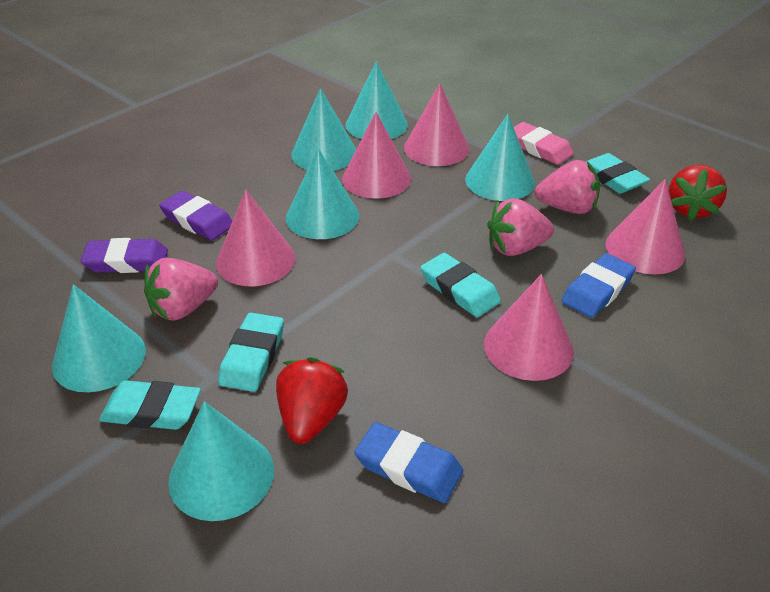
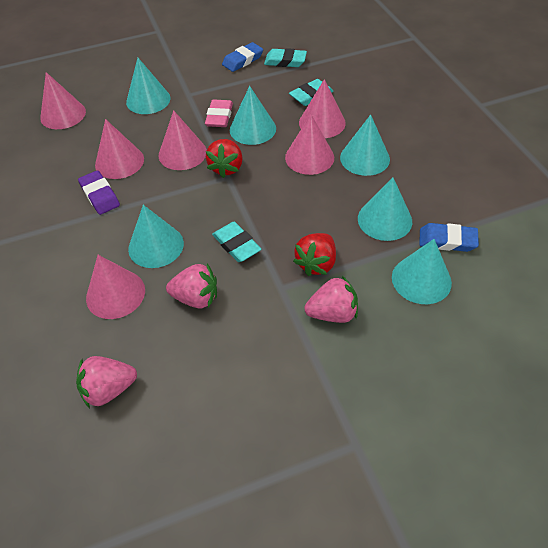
pink cone: [216,190,295,286] [342,112,411,199] [404,83,469,166] [484,274,574,381] [606,179,685,274] = 5 -> [40,72,86,129] [86,255,145,319] [95,119,144,179] [159,110,207,170] [285,114,334,175] [299,79,346,138] = 6
purple eraser: [81,238,168,273] [159,191,232,241] = 2 -> [78,170,120,215] = 1
turquoise eraser: [99,380,201,430] [218,313,284,392] [421,253,501,317] [586,153,650,194] = 4 -> [212,222,261,262] [264,48,307,67] [289,79,334,106] = 3

